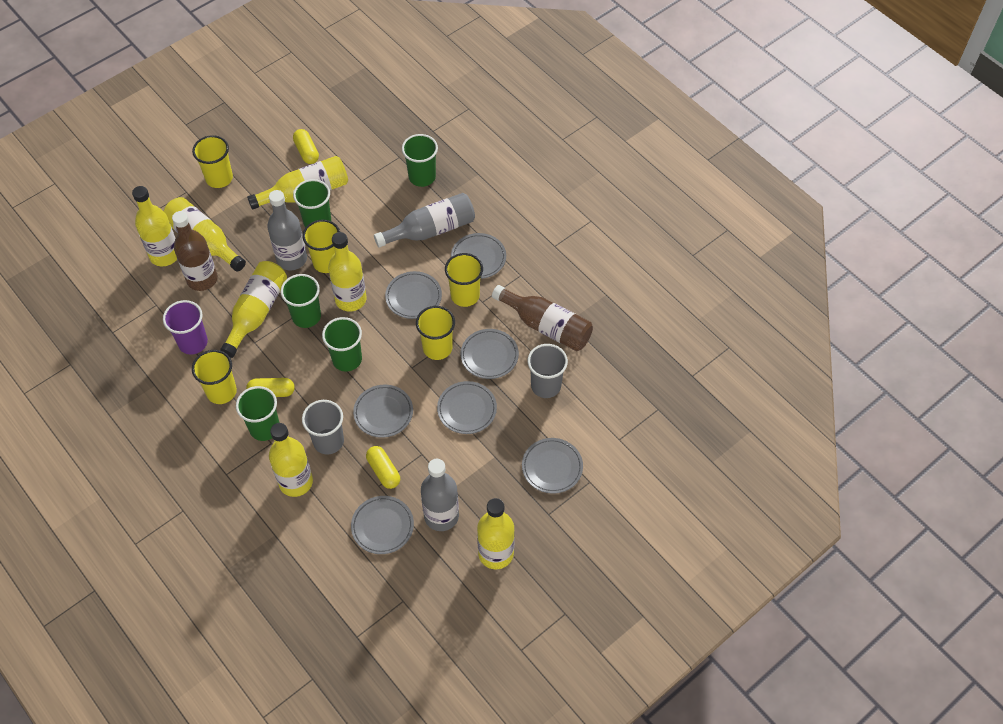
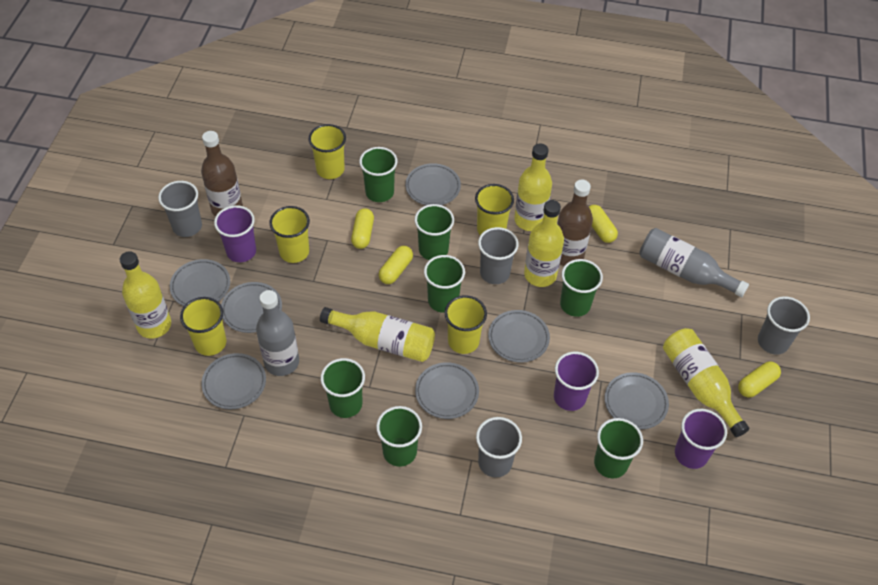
green cup: [236,386,279,441] [281,274,321,328] [293,179,331,227] [322,317,362,372] [402,134,438,187] = 5 -> [320,358,365,418] [359,147,398,202] [376,406,422,467] [415,204,454,260] [424,255,465,313] [560,259,603,317] [594,418,643,478] = 7
grey bottle: [267,190,307,270] [374,193,475,248] [421,459,459,531] = 3 -> [256,290,299,376] [639,228,749,297] = 2
grey cup: [302,400,344,455] [527,344,568,398] = 2 -> [158,181,202,237] [476,417,522,478] [478,227,519,284] [758,296,810,355] = 4
purple cup: [163,300,208,355] = 1 -> [214,205,256,262] [554,352,599,411] [675,409,727,469] = 3
yellow bottle: [132,186,177,266] [164,197,246,272] [220,261,287,358] [247,156,348,210] [269,423,313,497] [328,232,366,311] [477,498,515,569] = 7 -> [120,251,171,339] [320,307,435,362] [514,143,552,231] [524,200,564,287] [663,328,749,437] = 5
yellow capsule: [246,378,295,397] [293,129,319,164] [366,446,400,489] = 3 -> [351,208,374,249] [379,246,413,284] [589,205,618,243] [738,361,781,398] = 4

